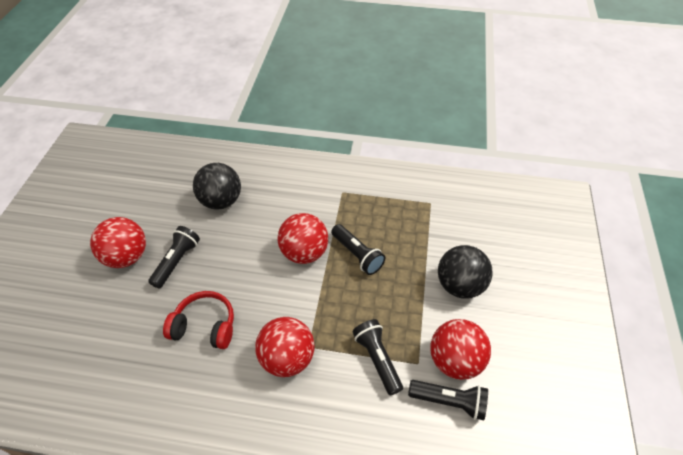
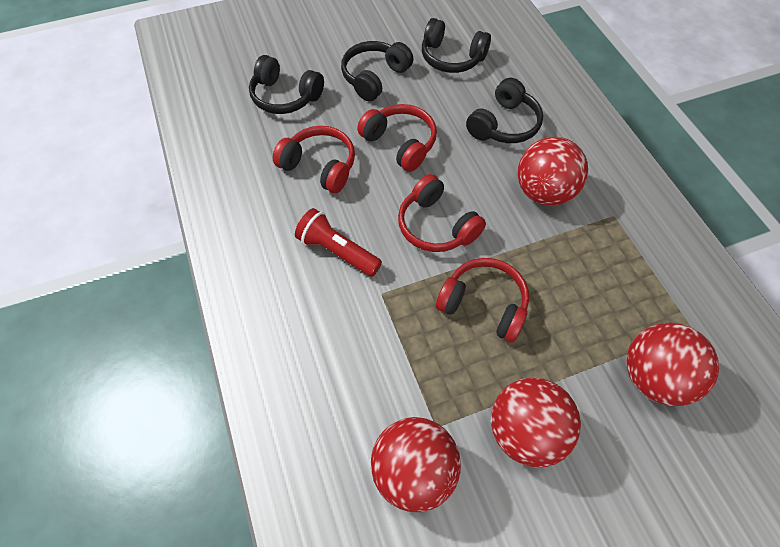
black ball: [193,163,241,210] [438,245,493,299] = 2 -> none = 0
black flashlight: [148,226,200,289] [331,224,385,275] [353,319,403,396] [408,380,488,420] = 4 -> none = 0
black headphones: none = 0 -> [249,55,324,114] [341,41,413,102] [422,18,491,73] [466,78,543,143] = 4
red flashlight: none = 0 -> [295,208,382,277] = 1
red headphones: [163,291,234,349] = 1 -> [273,126,355,193] [357,104,437,172] [398,174,486,252] [436,258,529,342] = 4

